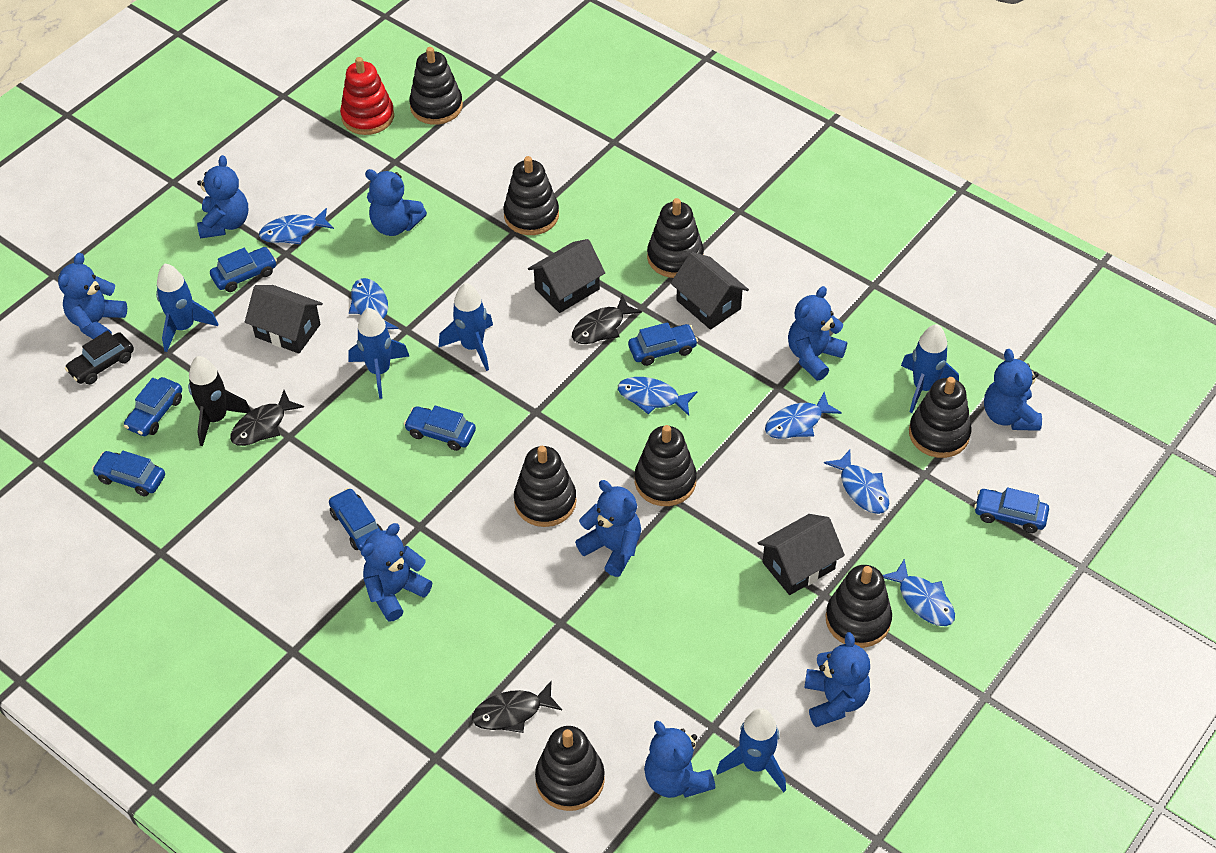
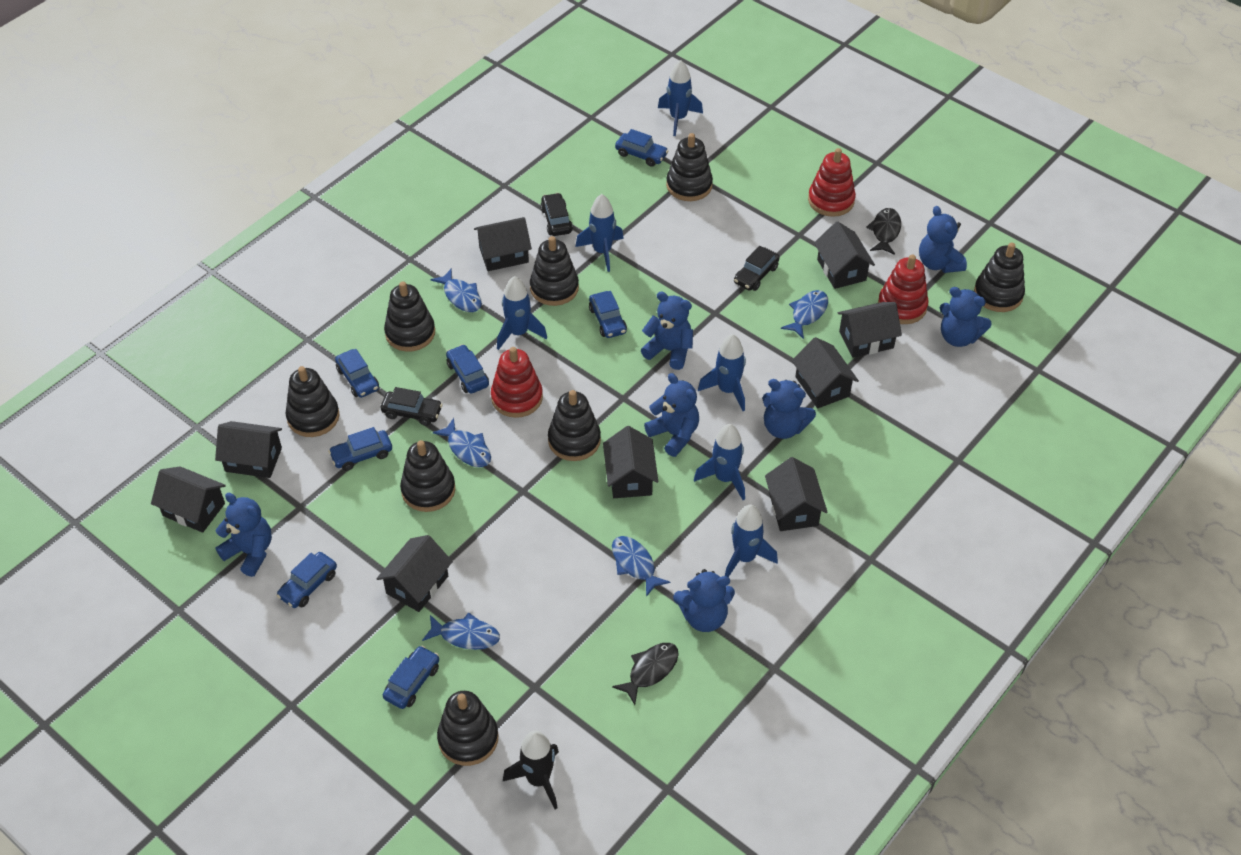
black car: [65,331,134,385] = 1 -> [381,387,443,426] [540,193,573,236] [734,246,780,291] = 3
black fish: [230,390,304,446] [472,681,562,733] [572,295,642,344] = 3 -> [612,643,679,705] [866,208,901,255] = 2
black house: [245,285,323,354] [528,239,605,313] [671,252,749,330] [758,514,845,595] = 4 -> [151,467,226,533] [215,421,282,478] [376,535,453,612] [474,217,532,271] [603,426,658,498] [765,457,827,531] [792,337,859,408] [814,221,875,289] [838,302,902,358] = 9
blue fish: [259,208,334,244] [349,278,398,329] [618,377,698,416] [765,392,842,439] [824,450,890,514] [883,559,955,626] = 6 -> [422,613,500,650] [431,269,482,312] [433,418,491,467] [612,536,670,597] [781,290,828,339] = 5
blue rocket: [156,264,218,352] [348,308,409,399] [438,283,493,371] [716,708,786,792] [901,324,959,413] = 5 -> [497,276,547,350] [575,194,624,272] [658,60,703,136] [694,424,745,500] [698,334,746,411] [725,504,778,577] = 6
blue teddy bear: [58,253,127,339] [197,155,248,239] [361,523,432,621] [365,169,427,236] [575,480,641,577] [644,721,715,798] [788,286,847,381] [804,632,870,727] [984,349,1042,431] = 9 -> [216,493,272,577] [641,291,693,370] [644,373,699,457] [673,569,735,632] [762,379,816,439] [919,206,967,273] [940,287,992,347] = 7
red stacking toy: [340,57,394,135] = 1 -> [491,347,543,418] [808,148,856,217] [878,255,929,324] = 3

